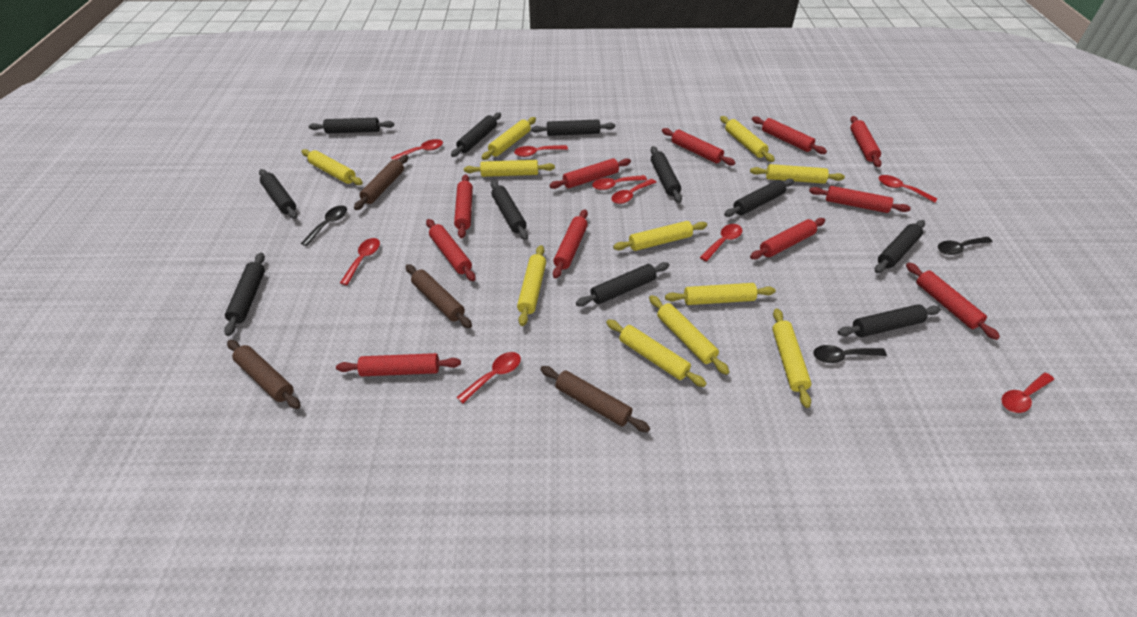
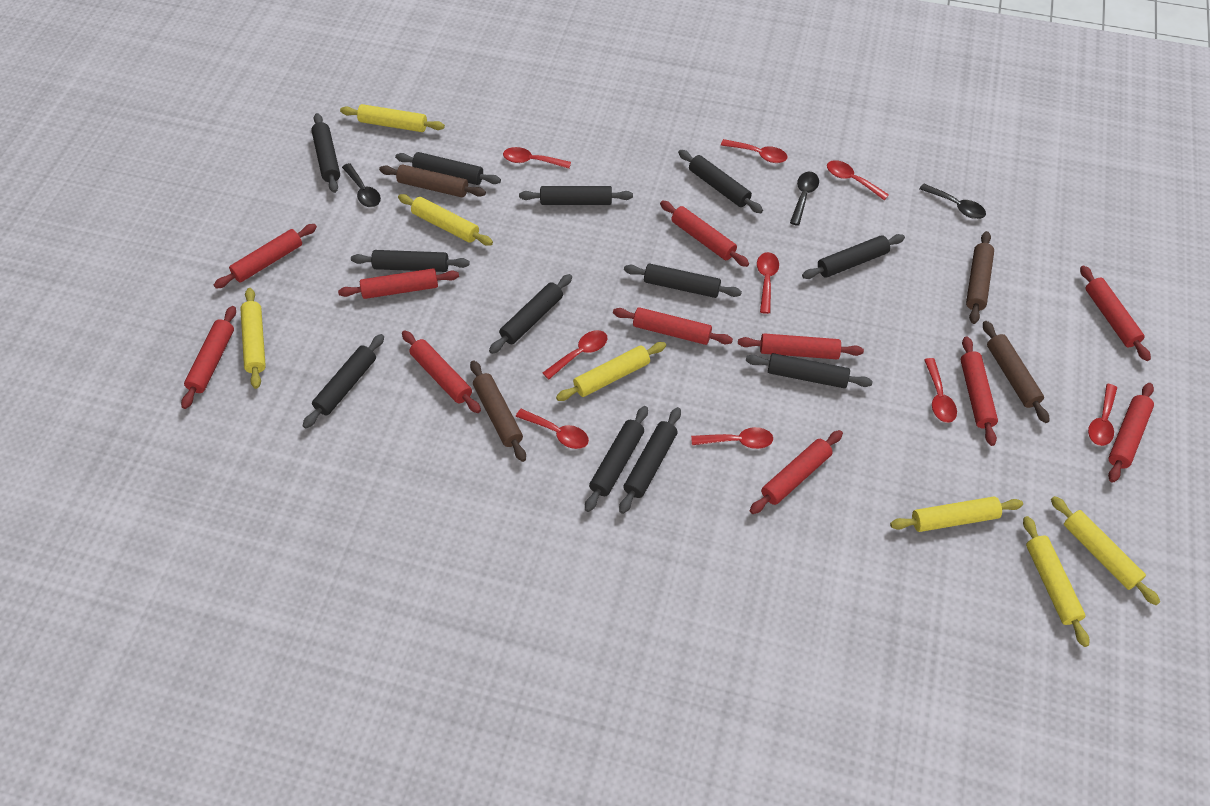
black rolling pin: [224,253,265,336] [259,169,298,219] [309,118,394,133] [451,112,501,157] [491,180,528,240] [531,119,615,136] [576,262,669,307] [650,146,682,203] [724,179,794,217] [838,304,941,337] [875,220,925,273] = 11 -> [303,334,384,428] [311,113,340,193] [351,250,470,272] [395,152,501,185] [489,274,572,354] [519,186,633,205] [585,406,648,512] [619,407,681,514] [624,263,742,298] [678,150,763,213] [746,353,873,388] [802,234,905,279] = 12
yellow rolling pin: [301,149,363,185] [464,160,555,177] [481,117,536,160] [517,245,546,326] [606,319,707,387] [613,221,707,251] [649,295,729,375] [665,283,776,305] [720,116,775,162] [750,164,845,184] [772,309,811,408] = 11 -> [240,288,266,389] [340,104,445,132] [398,194,493,246] [556,342,666,401] [890,497,1023,532] [1023,516,1089,647] [1051,496,1160,605] = 7

